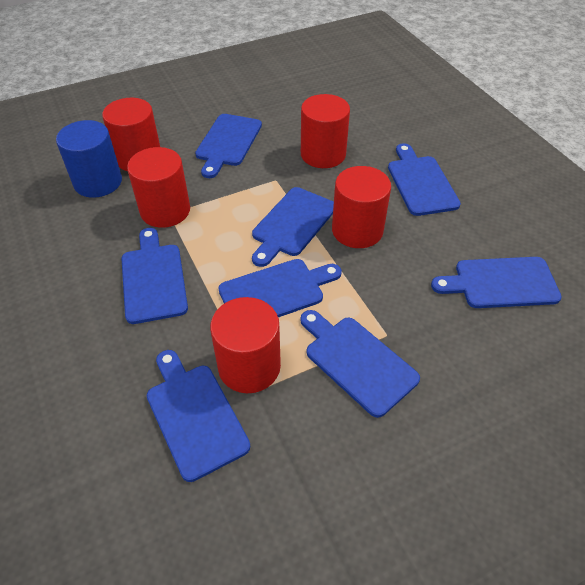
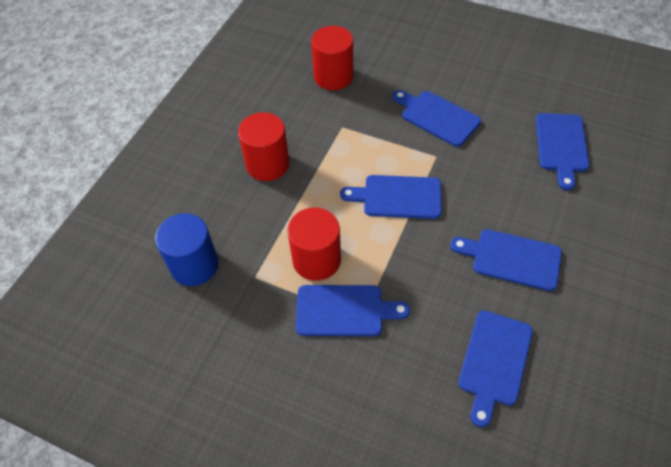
blue cutting board: [121,228,188,324] [147,350,250,482] [195,114,262,178] [218,259,342,317] [252,187,334,267] [300,310,420,418] [388,143,461,216] [431,257,562,308] = 8 -> [296,285,410,336] [340,175,442,219] [393,90,481,147] [450,229,562,291] [458,310,533,427] [536,113,589,190] = 6
red cylinder: [102,98,160,171] [127,147,190,228] [210,297,281,393] [301,94,350,168] [332,166,391,248] = 5 -> [238,112,290,181] [287,208,341,281] [311,26,353,90] = 3

